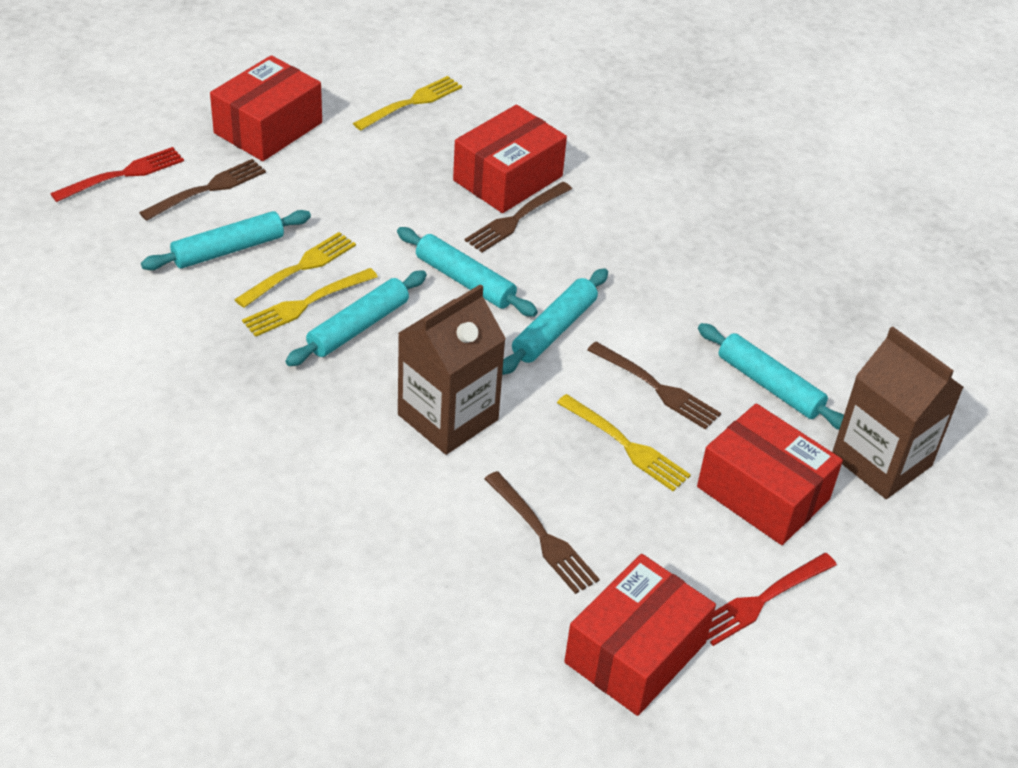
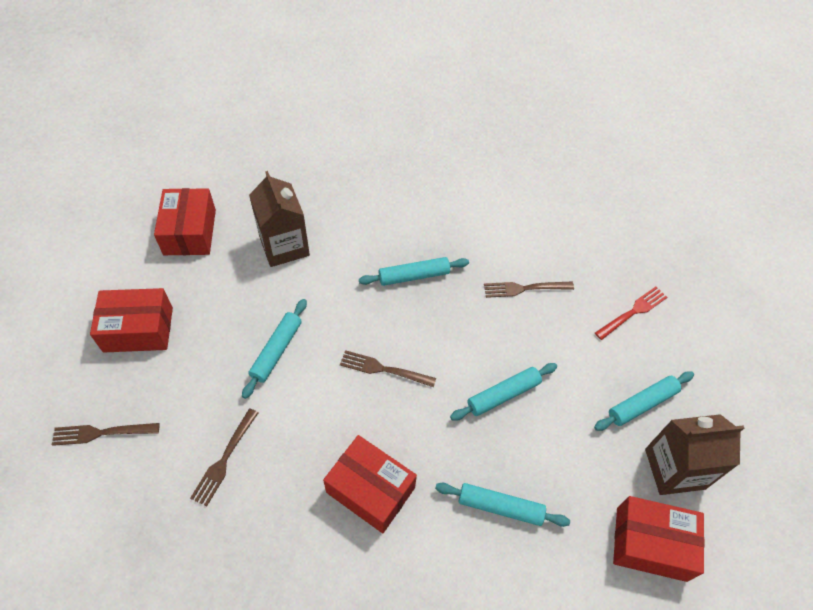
red fork: [50,147,184,202] [707,553,837,646] = 2 -> [595,287,667,340] = 1
yellow fork: [234,232,356,308] [242,268,378,337] [353,76,462,130] [557,394,691,491] = 4 -> none = 0

